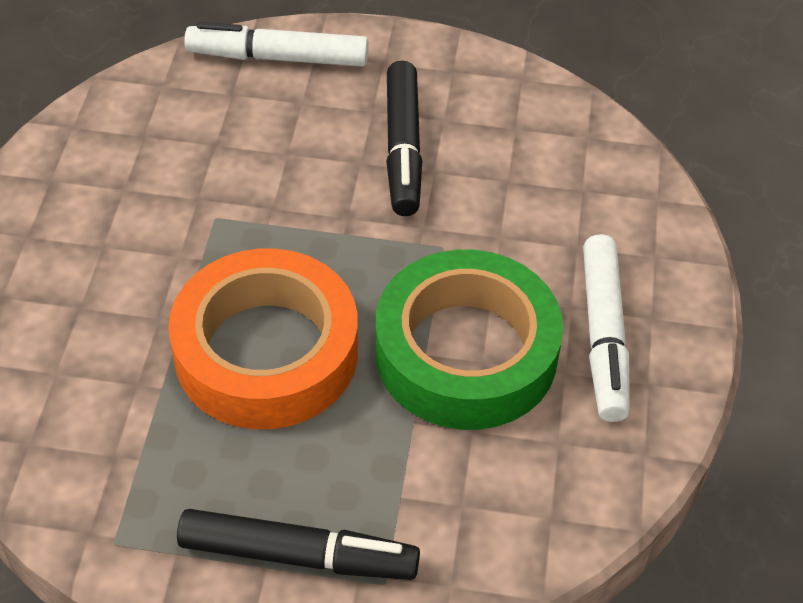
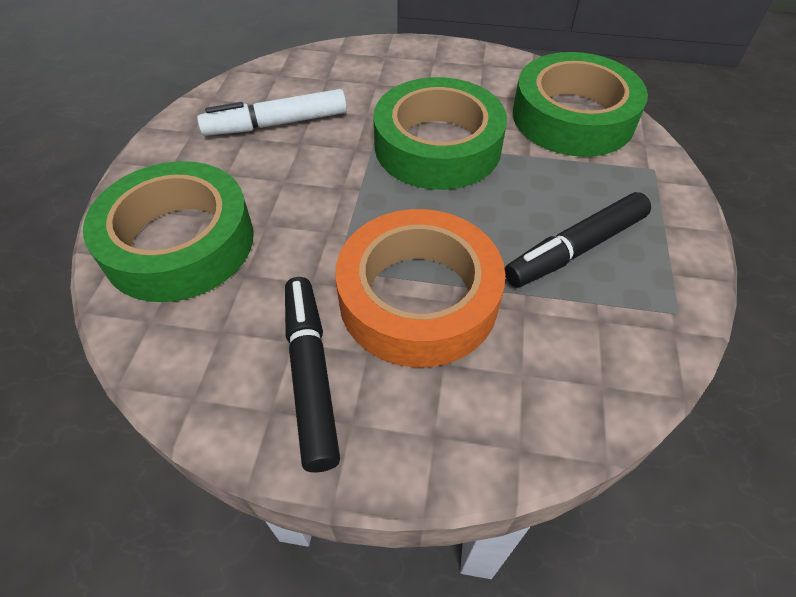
green tape: [375,250,563,430] = 1 -> [83,161,253,302] [373,77,507,190] [513,52,648,157] = 3
white marker: [184,22,369,67] [583,234,630,422] = 2 -> [197,89,347,136] = 1

